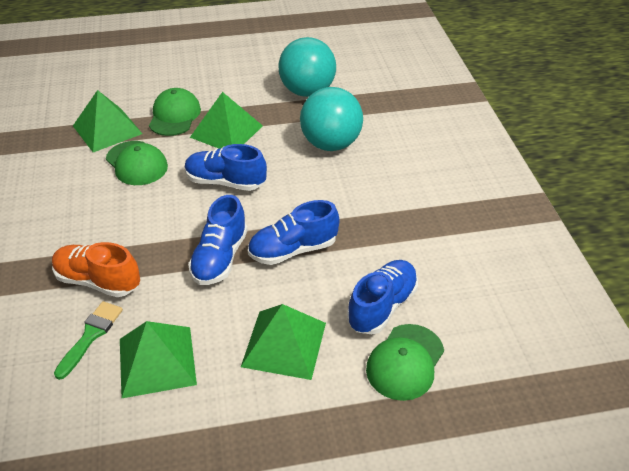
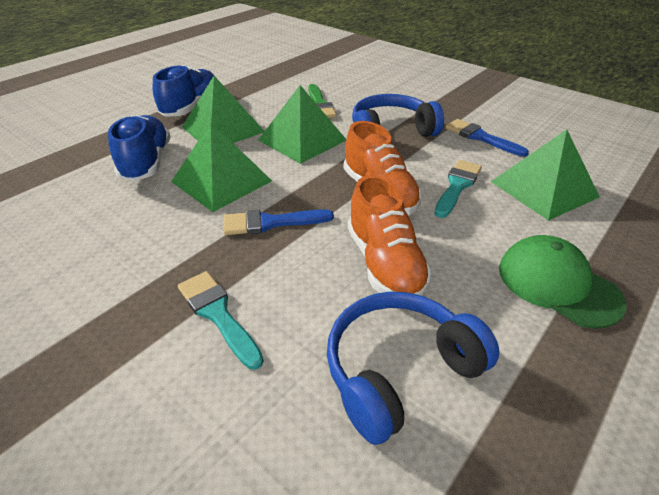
blue brush: none = 0 -> [224,209,334,235] [445,119,529,157] = 2
blue headphones: none = 0 -> [327,291,500,445] [352,94,444,137] = 2
blue shoe: [185,144,267,191] [188,195,248,285] [248,200,339,265] [347,260,418,334] = 4 -> [108,115,171,181] [153,65,215,117] = 2
green cap: [106,141,168,185] [149,88,201,136] [366,324,444,401] = 3 -> [499,235,626,329] = 1
orange shoe: [52,242,140,297] = 1 -> [344,121,422,216] [348,175,432,296] = 2
turquoise ball: [278,37,336,97] [300,87,363,151] = 2 -> none = 0
turquoise brush: none = 0 -> [178,271,264,369] [434,160,482,218] = 2

